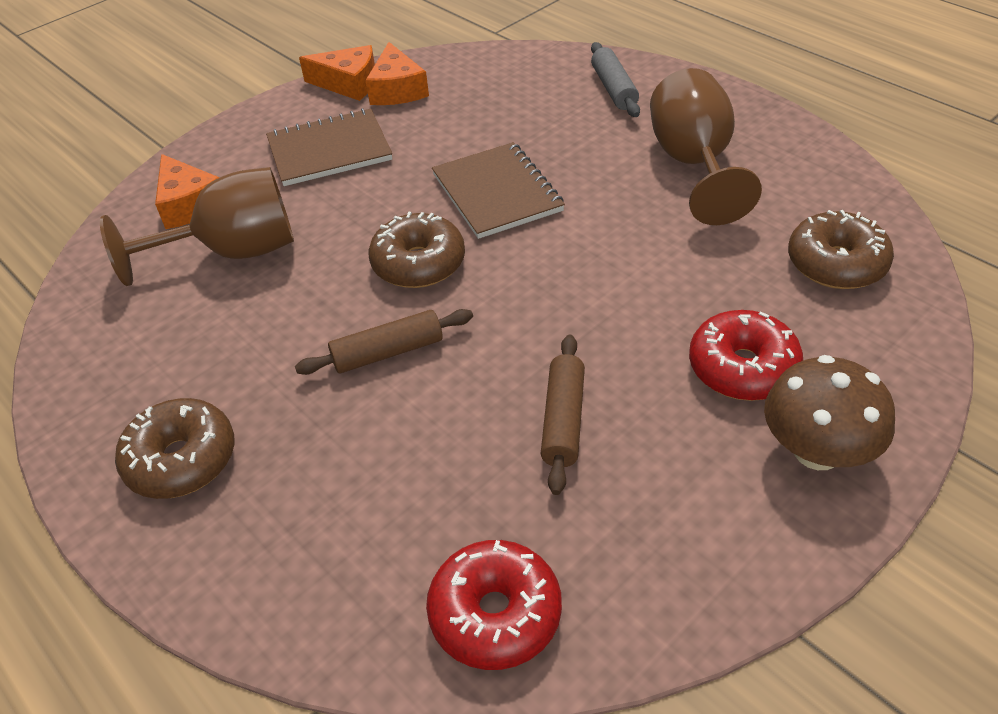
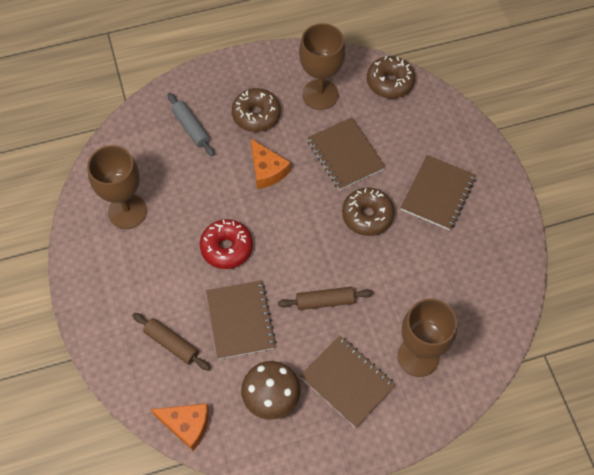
brown goblet: [100,167,294,286] [650,68,762,225] = 2 -> [87,145,147,229] [299,23,345,110] [398,299,457,377] = 3
brown notebook: [266,108,392,186] [432,142,565,239] = 2 -> [206,280,276,359] [300,335,396,428] [307,117,385,190] [401,155,476,230] = 4
orange cheese: [155,154,220,229] [299,45,375,101] [366,42,429,105] = 3 -> [151,404,209,451] [251,139,291,189] = 2
red donut: [426,540,562,670] [689,310,803,401] = 2 -> [200,219,253,269] = 1

